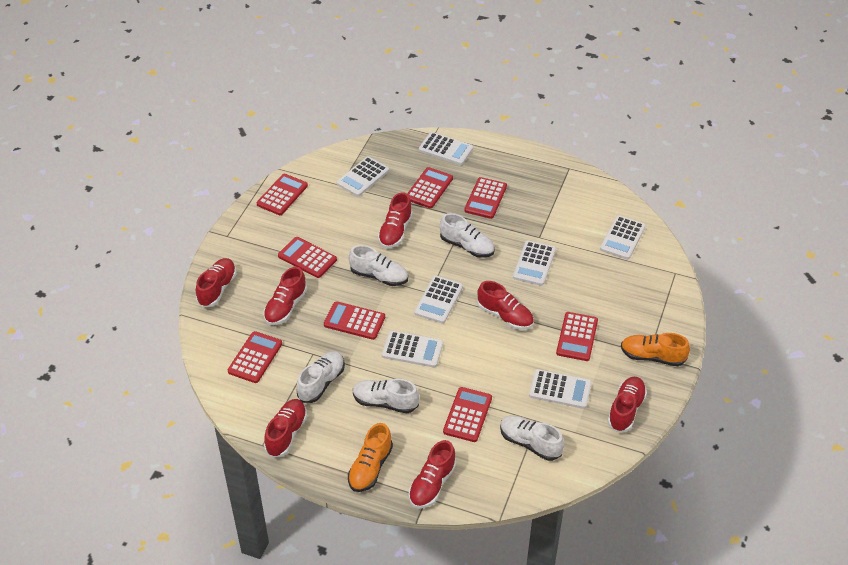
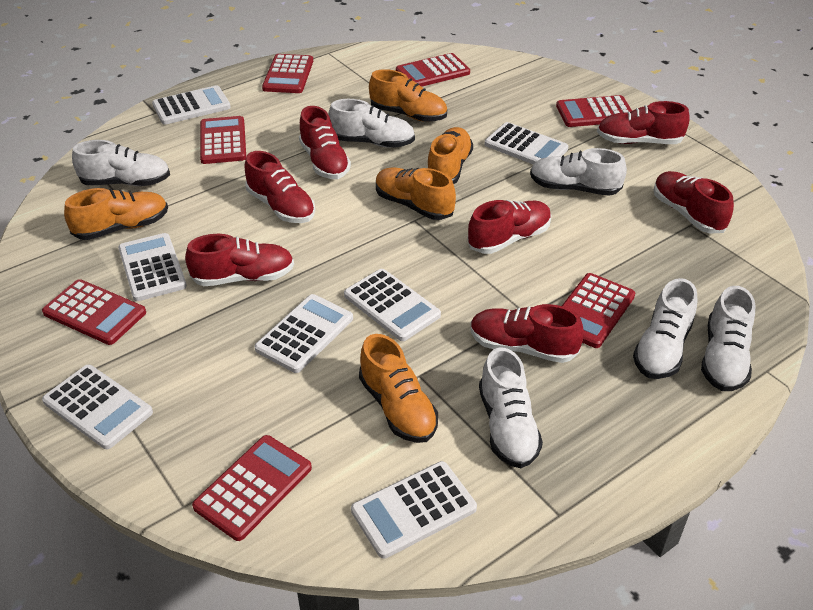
orange shoe: [348,423,393,492] [621,333,690,366] = 2 -> [64,188,168,240] [359,334,438,443] [369,69,447,122] [376,168,456,220] [428,127,473,184] = 5
red calculator: [228,331,282,383] [257,174,308,215] [278,237,337,278] [324,301,385,340] [407,167,453,208] [443,387,492,442] [464,177,507,219] [556,312,598,361] = 8 -> [42,279,146,345] [192,435,312,541] [200,116,246,164] [262,54,313,93] [396,53,470,87] [556,95,632,127] [562,273,635,348] = 7
white shoe: [297,351,345,403] [349,245,408,286] [353,379,419,413] [440,213,495,258] [500,416,564,461] = 5 -> [72,140,170,186] [328,99,415,148] [479,347,543,468] [530,148,627,196] [633,278,697,379] [701,286,756,391] = 6

